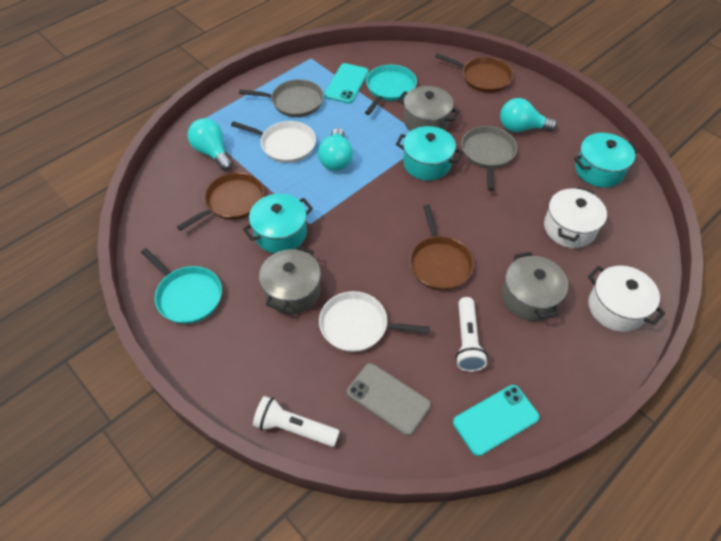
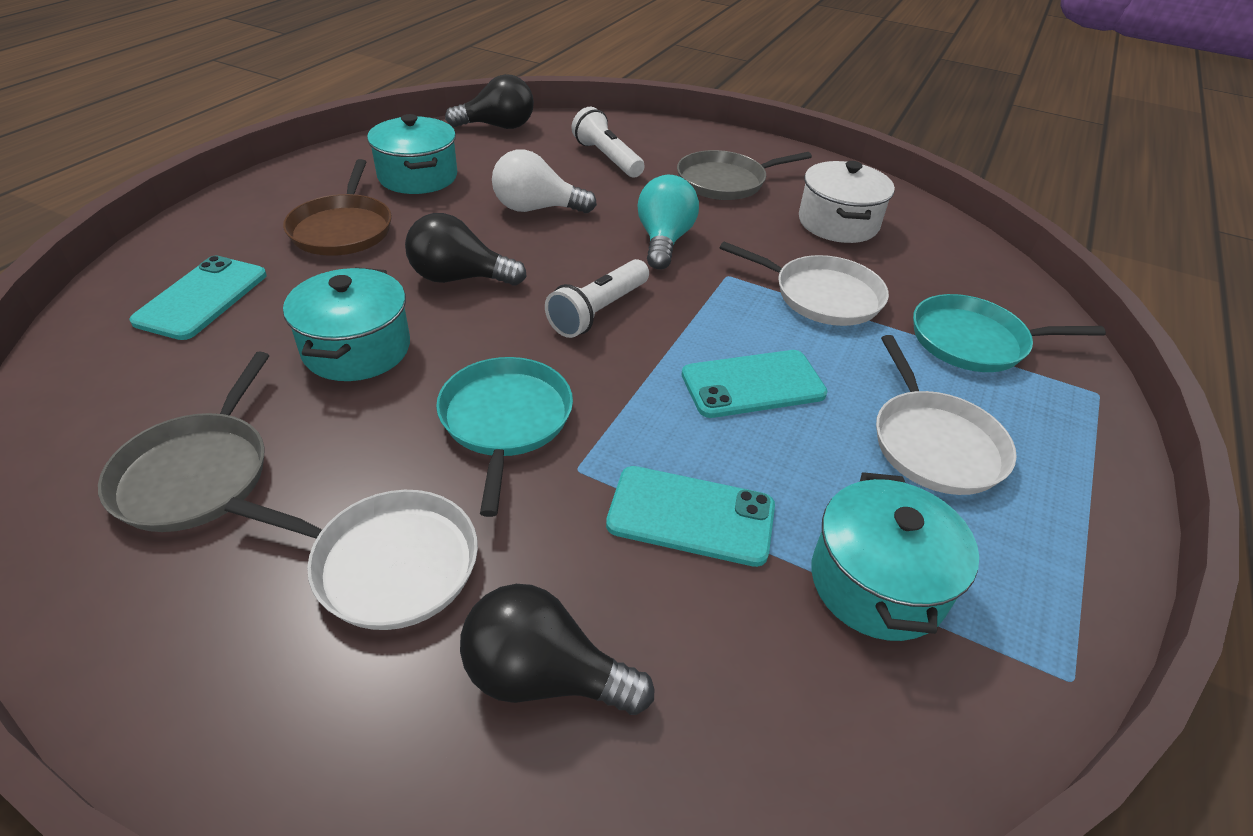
black light bulb: none = 0 -> [405,213,527,286] [445,74,534,129] [460,584,654,715] = 3
brown pan: [177,173,264,231] [410,204,474,291] [435,53,513,93] = 3 -> [283,159,392,256] = 1
grey phone: [347,363,431,436] = 1 -> none = 0
grey pot: [259,246,321,314] [398,86,459,131] [502,252,568,321] = 3 -> none = 0
turquoise light bulb: [188,118,233,171] [318,128,353,171] [500,98,557,132] = 3 -> [637,175,699,269] = 1
turquoise phone: [324,63,369,104] [453,385,540,456] = 2 -> [129,256,267,340] [606,466,775,567] [682,350,827,418] = 3
white light bulb: none = 0 -> [492,149,597,213] = 1
white pan: [231,121,316,163] [319,291,430,352] = 2 -> [224,490,478,630] [720,242,889,326] [876,335,1017,495] = 3
white pot: [544,187,607,248] [588,266,665,332] = 2 -> [799,161,895,243] = 1

